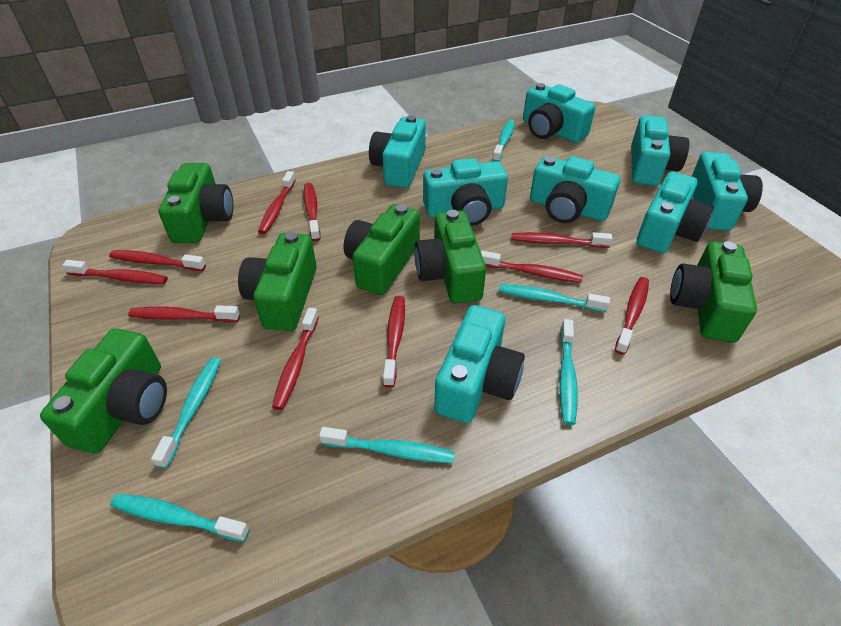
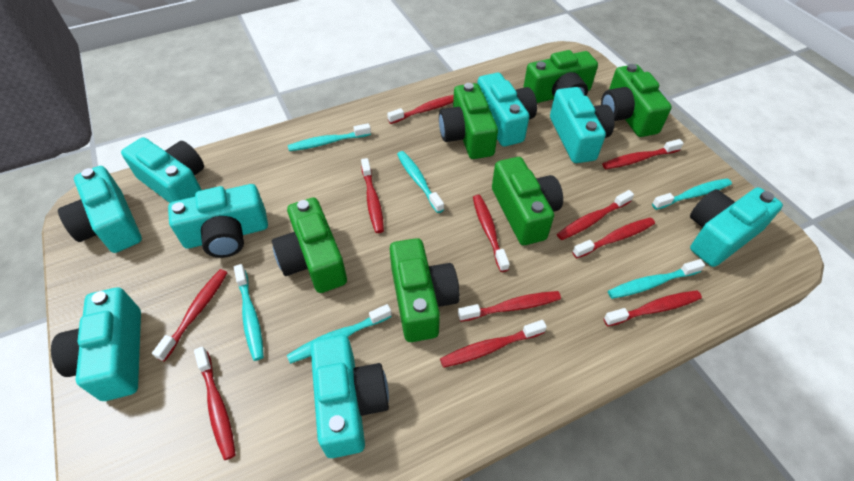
red toothbrush: [62,260,168,284] [109,250,206,271] [128,305,240,322] [258,171,296,234] [272,308,319,410] [304,183,321,241] [383,296,405,388] [481,251,583,283] [512,232,613,248] [615,277,649,355] = 10 -> [152,269,228,362] [194,346,236,460] [361,158,384,233] [387,95,454,124] [440,320,547,368] [458,291,561,322] [473,195,510,272] [557,190,634,240] [572,217,655,258] [602,139,684,169] [604,290,702,326] = 11

